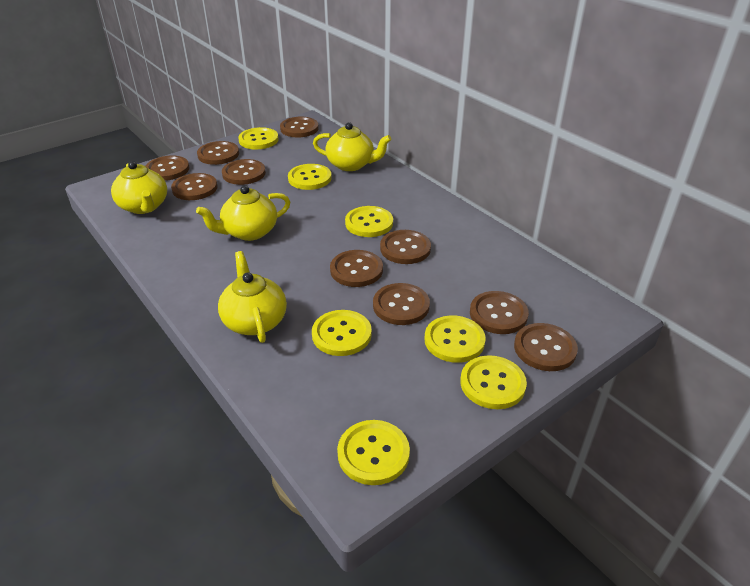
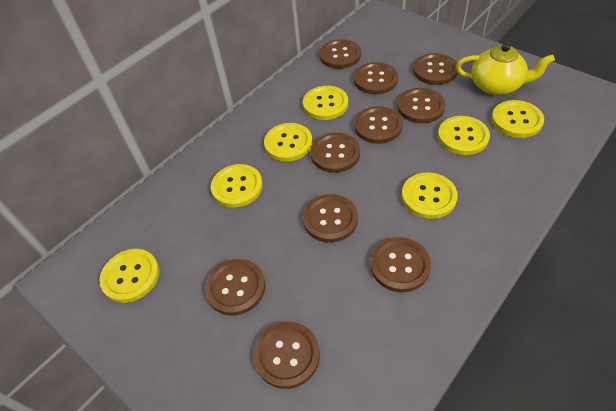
yellow teapot: [111,161,167,214] [196,185,290,241] [218,251,287,343] [313,122,391,171] = 4 -> [456,43,555,95] = 1

